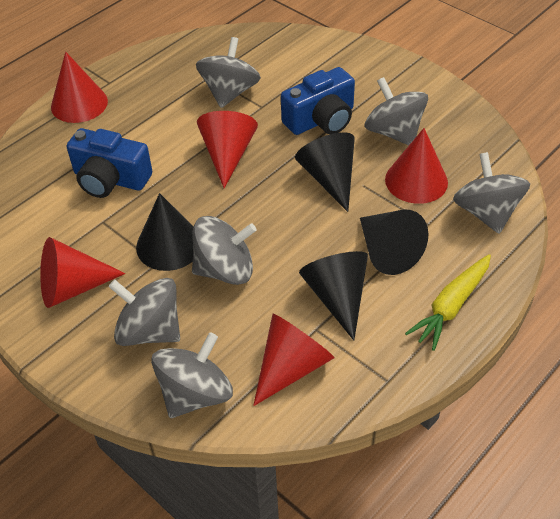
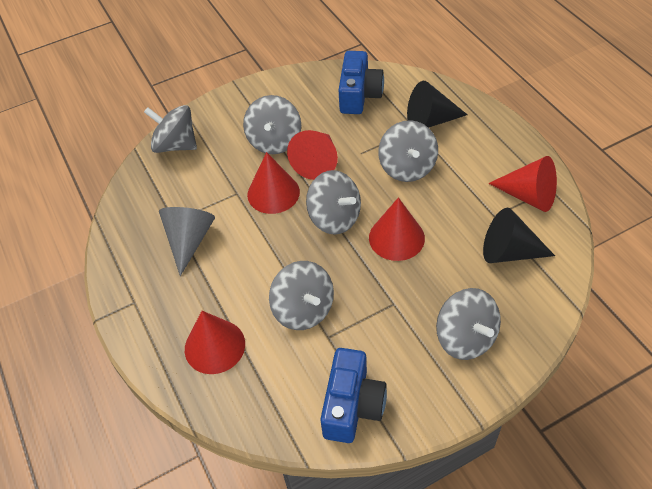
black cone: [136,193,193,271] [295,133,355,212] [299,251,368,341] [360,209,428,275] = 4 -> [407,81,468,128] [483,208,555,263] = 2
grey cone: none = 0 -> [159,207,215,276] = 1
yellow carrot: [405,254,491,351] = 1 -> none = 0

